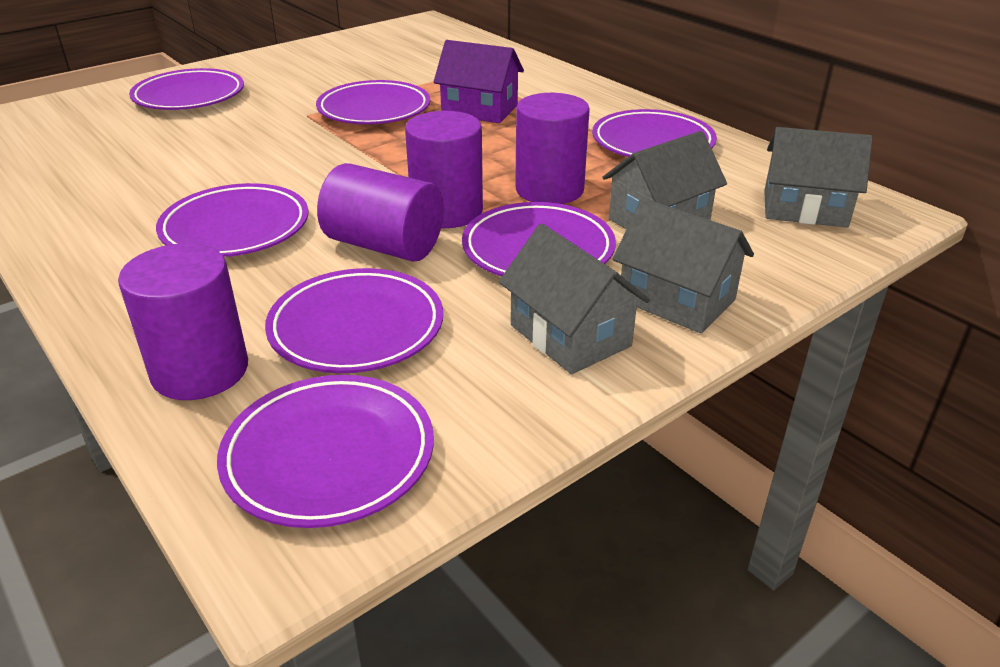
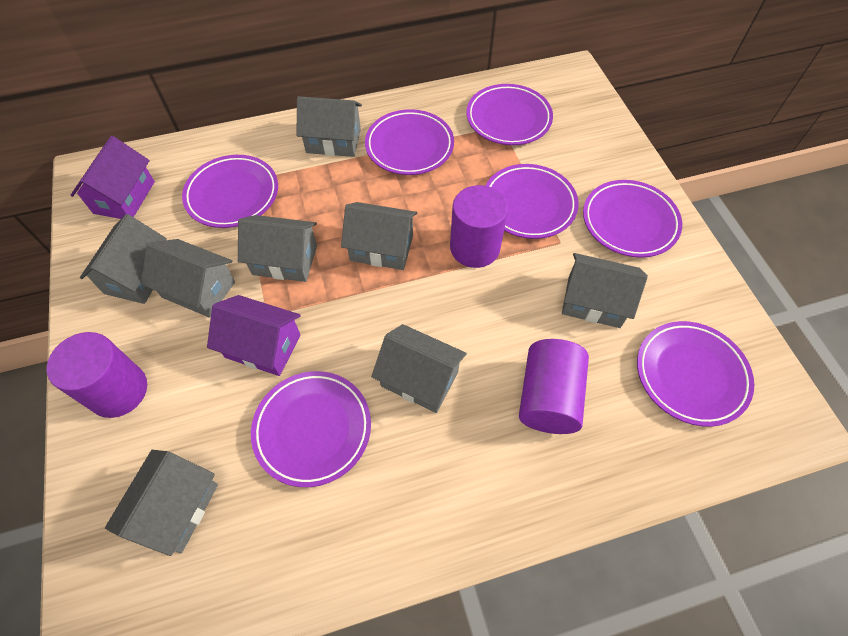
grey house: [499,224,650,374] [602,131,727,230] [613,198,754,334] [764,127,873,228] = 4 -> [80,214,167,304] [105,450,218,556] [141,239,235,318] [238,215,317,282] [297,96,362,157] [341,202,417,270] [371,324,467,413] [562,253,648,328] = 8
purple cylinder: [118,243,248,400] [317,163,444,262] [405,111,483,228] [515,93,590,204] = 4 -> [46,332,147,418] [450,185,508,268] [519,339,589,434] = 3
purple house: [434,40,524,123] = 1 -> [70,136,155,219] [207,295,301,376] = 2

